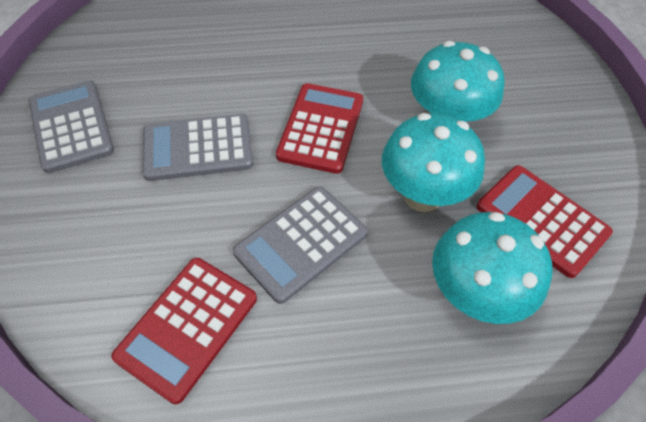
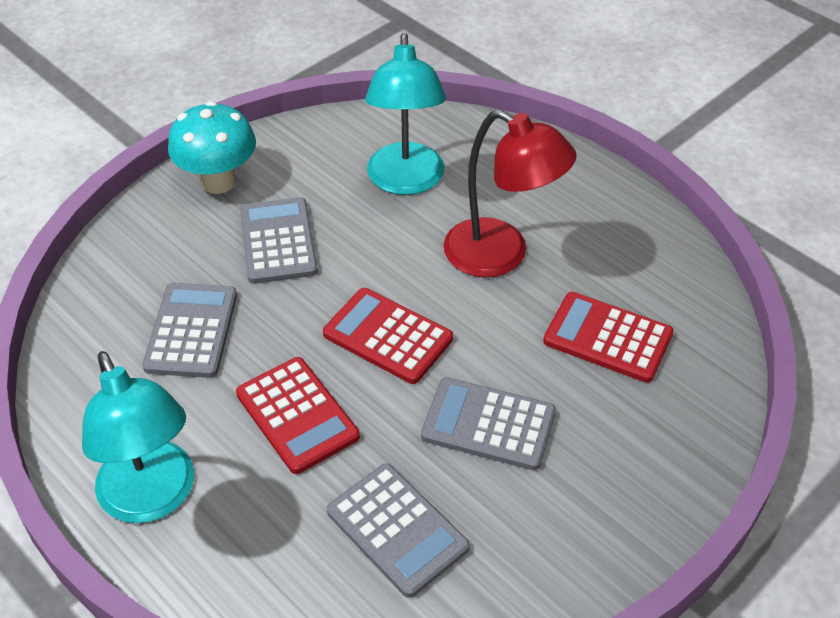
grey calculator: [29,80,114,173] [142,114,253,181] [233,187,368,304] = 3 -> [142,283,237,378] [240,197,318,284] [327,463,470,598] [421,377,556,470] = 4
red lamp: none = 0 -> [444,110,577,278] = 1
turquoise lamp: none = 0 -> [82,351,194,523] [365,33,446,195] = 2
turquoise mushroom: [382,113,485,212] [411,41,505,122] [432,212,552,324] = 3 -> [168,101,256,194] = 1

